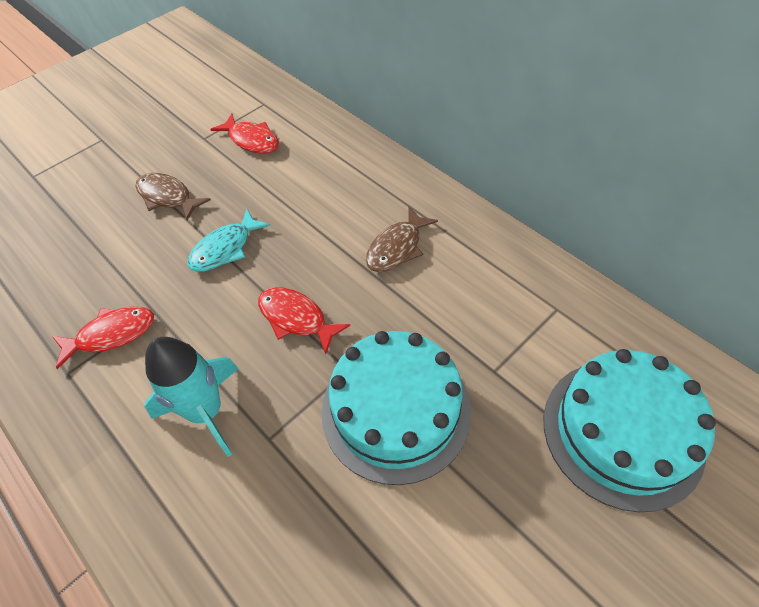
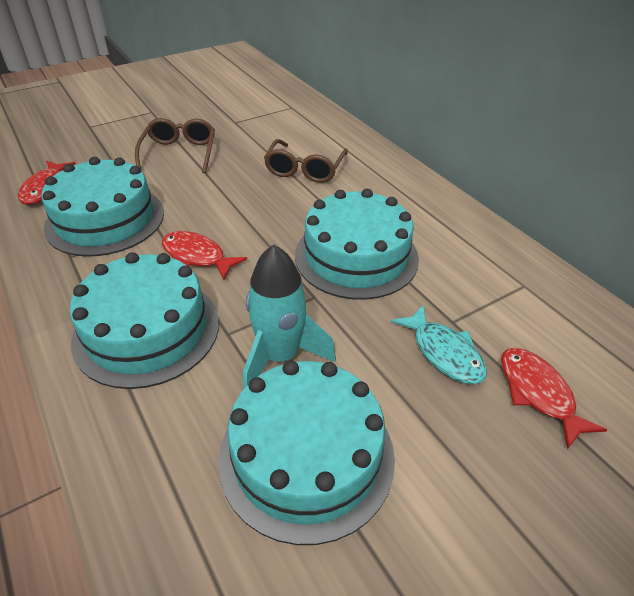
brown fish: [136,173,211,221] [366,206,438,272] = 2 -> none = 0
brown glasses: none = 0 -> [135,118,215,173] [264,139,348,183] = 2
turquoise cake: [321,331,471,485] [544,349,716,512] = 2 -> [41,157,164,257] [70,252,219,389] [218,360,395,545] [295,189,419,300] = 4

